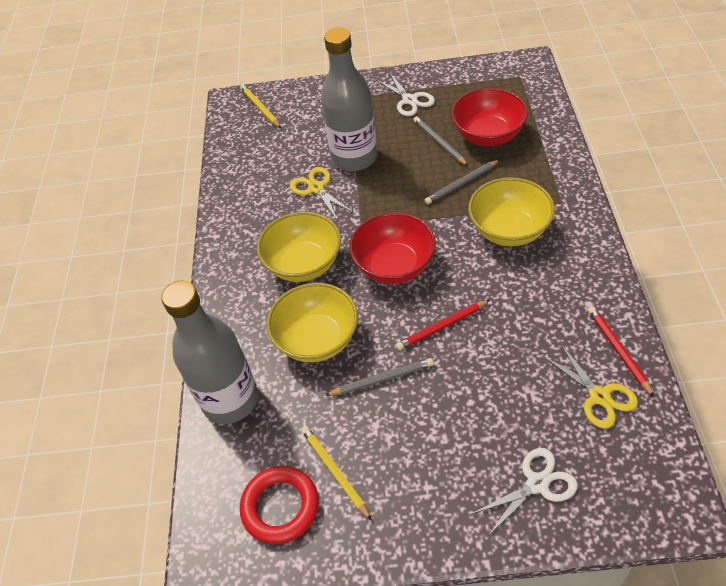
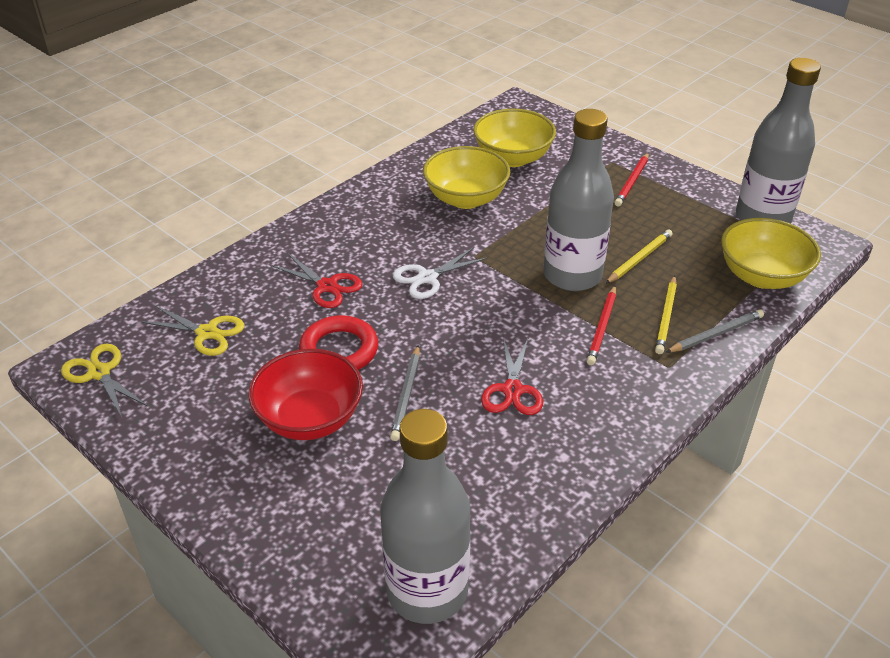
grey bottle: [161,280,258,424] [321,28,377,171] = 2 -> [380,409,470,624] [543,109,614,291] [736,58,821,224] = 3
grey pencil: [325,358,434,396] [413,116,468,166] [425,159,501,204] = 3 -> [390,345,420,441] [666,309,764,353] = 2
red bowl: [349,212,436,284] [451,88,528,146] = 2 -> [249,349,363,440] = 1
red scissors: none = 0 -> [271,253,363,308] [481,337,543,415] = 2
white scissors: [376,72,435,116] [472,448,578,536] = 2 -> [393,247,488,299] = 1

